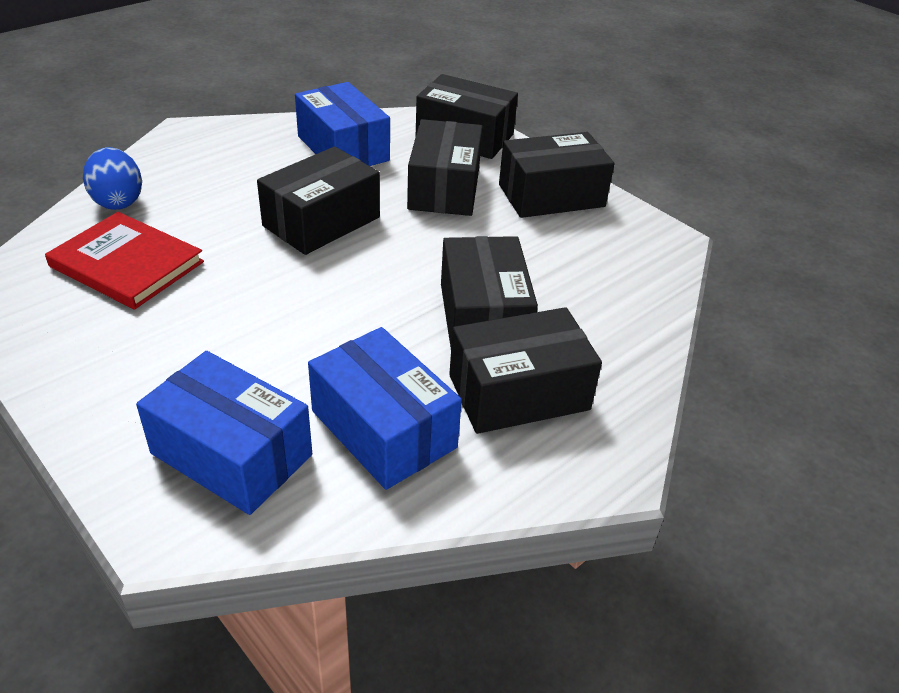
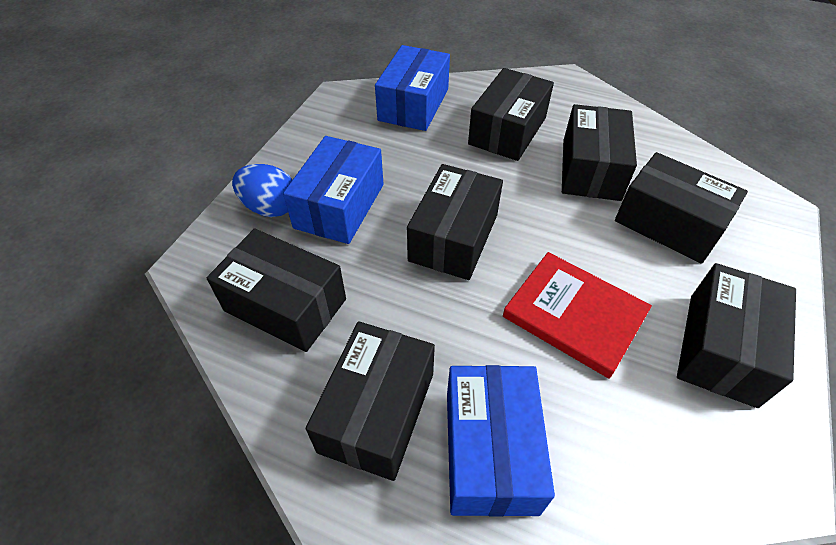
black box: [257,146,380,255] [407,119,483,216] [416,74,518,159] [441,236,538,347] [449,307,602,434] [499,132,614,218] = 6 -> [207,228,346,352] [306,321,435,481] [407,164,503,280] [468,68,554,161] [562,104,637,201] [615,152,748,264] [677,263,796,408] = 7

